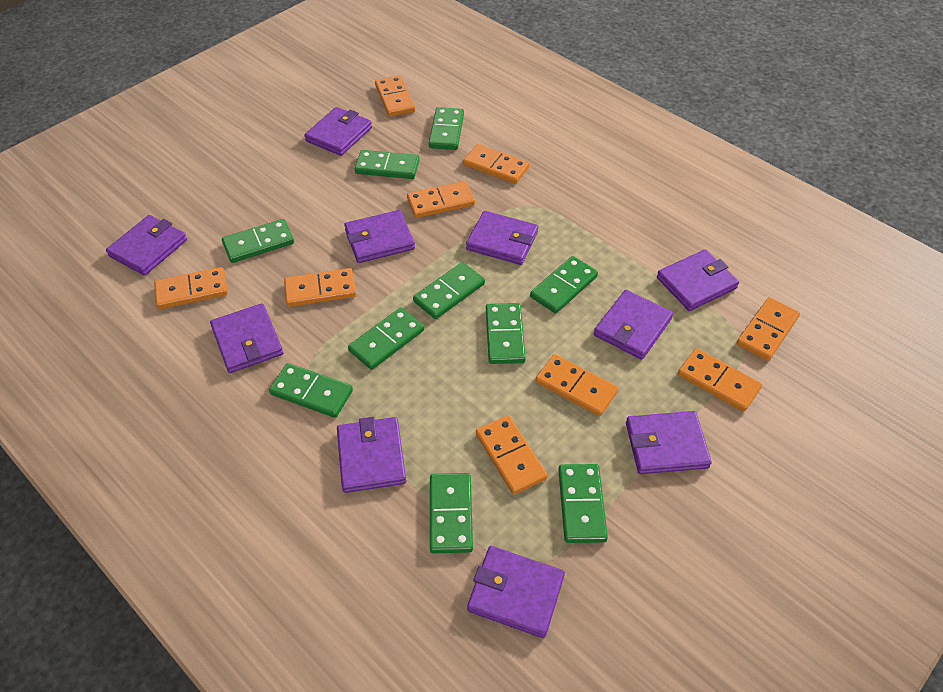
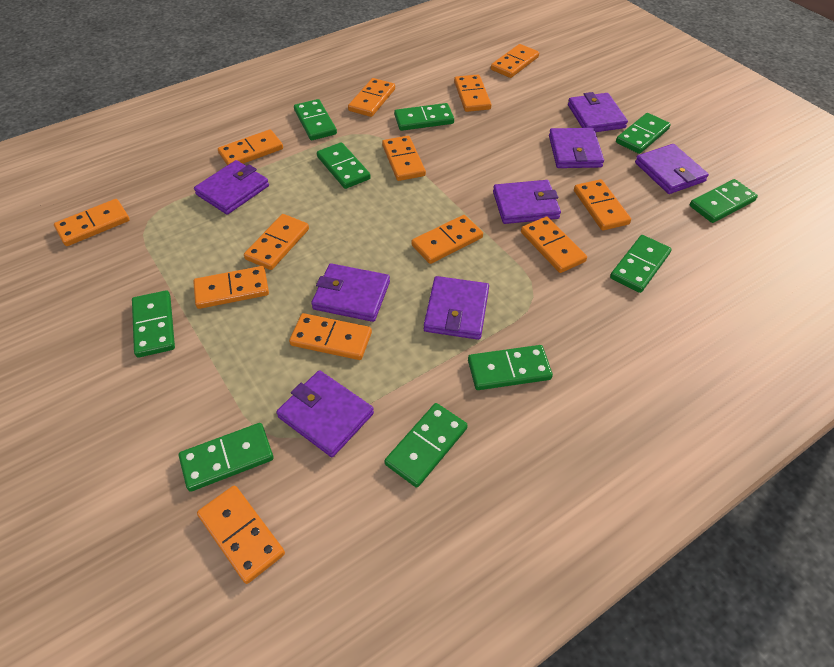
orange domino: [154,267,228,309] [284,268,356,307] [375,75,415,117] [407,181,475,218] [463,144,529,184] [476,415,548,495] [536,354,618,416] [678,348,762,412] [737,297,800,361] = 9 -> [54,199,130,246] [193,266,269,309] [197,485,285,584] [218,129,283,165] [244,214,309,270] [289,313,372,360] [348,78,395,117] [382,136,426,181] [411,215,483,264] [454,75,491,112] [491,44,539,78] [521,216,587,273] [574,179,631,231] = 13
purple wallet: [106,215,187,276] [210,303,283,373] [304,107,372,156] [337,417,406,493] [344,210,415,263] [466,211,538,265] [467,546,565,638] [594,290,673,360] [626,411,712,474] [657,249,739,311] = 10 -> [194,160,269,215] [276,370,374,457] [311,264,390,322] [424,276,489,340] [493,180,561,224] [549,128,604,168] [568,92,628,132] [635,144,709,194] = 8

